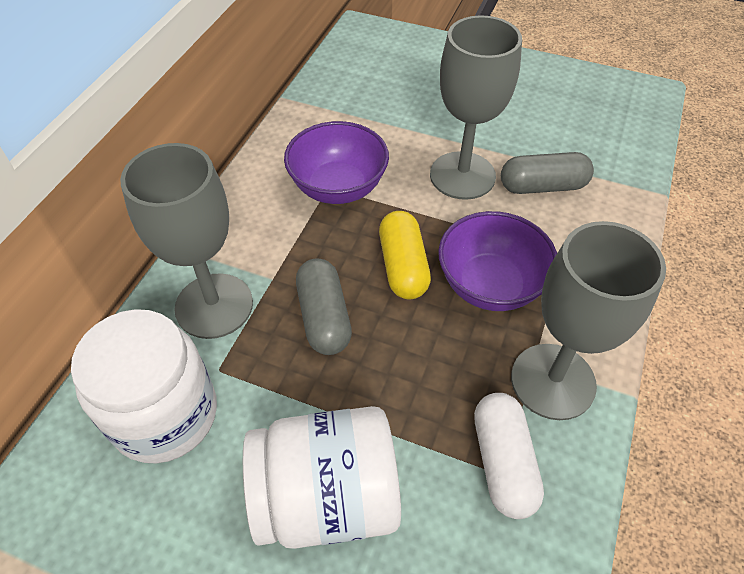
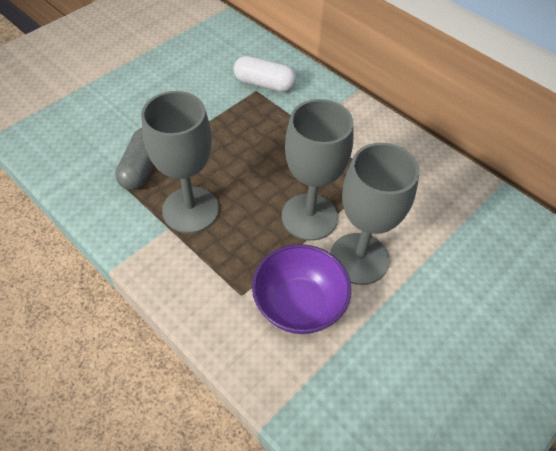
grey capsule: [296,258,352,355] [501,152,594,194] = 2 -> [115,128,153,190] = 1
purple bowl: [284,121,389,204] [438,211,557,311] = 2 -> [252,244,351,334] = 1
white jar: [71,309,217,463] [243,406,401,549] = 2 -> none = 0
yellow capsule: [379,211,431,299] = 1 -> none = 0

